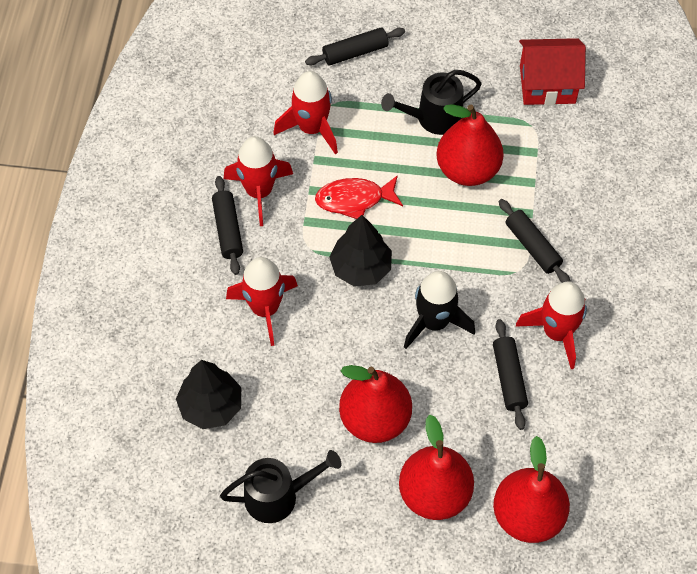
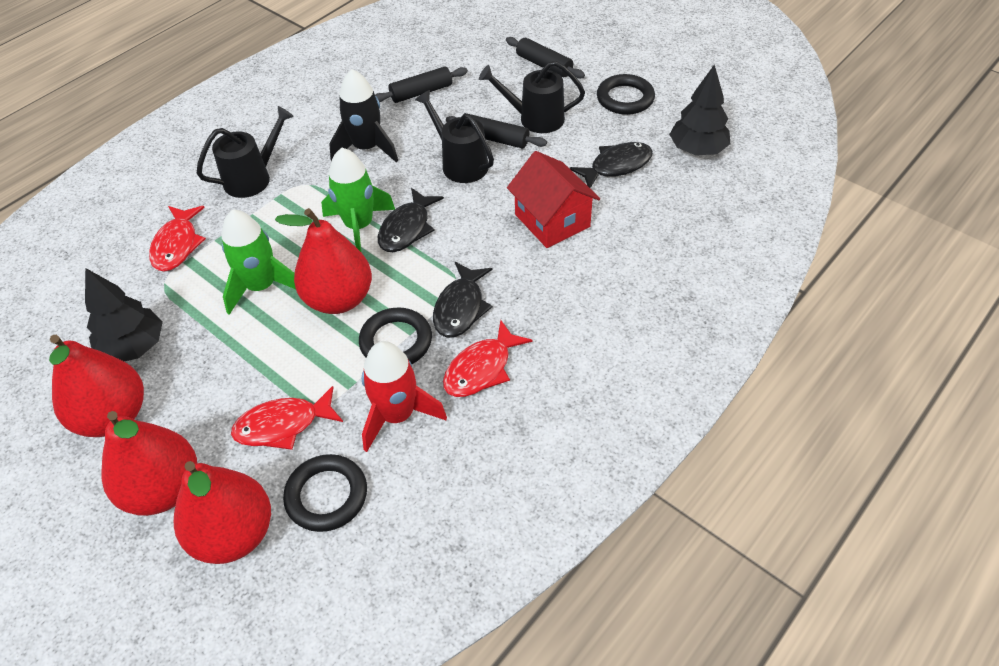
black fish: none = 0 -> [378,188,444,252] [433,262,492,338] [569,142,653,188] = 3
black ring: none = 0 -> [283,454,367,532] [359,307,432,364] [597,74,655,115] = 3
black rolling pin: [212,176,243,275] [305,27,405,65] [493,319,528,430] [499,199,570,283] = 4 -> [375,66,468,103] [446,114,547,148] [506,37,585,79] = 3
black watering can: [220,450,341,523] [381,70,482,135] = 2 -> [197,106,294,198] [415,90,494,183] [479,61,585,133] = 3
green rocket: none = 0 -> [221,209,296,315] [321,148,395,252] = 2
red fish: [315,175,403,219] = 1 -> [149,206,206,272] [231,386,343,450] [443,319,533,397] = 3
red rocket: [224,136,293,226] [226,257,298,346] [274,71,338,154] [516,282,587,369] = 4 -> [362,341,447,452] = 1

